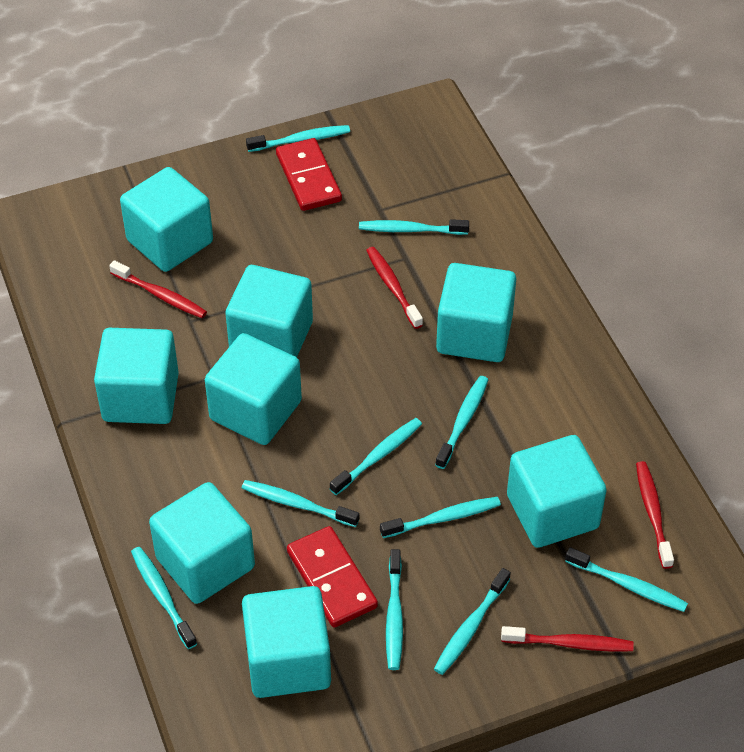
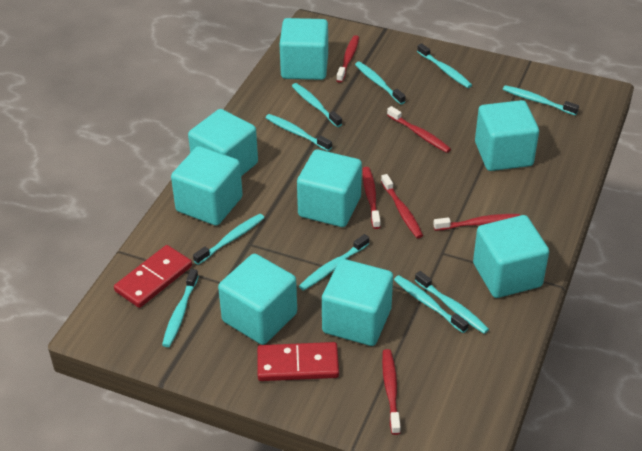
red toothbrush: [109,260,207,318] [366,247,423,329] [501,626,634,652] [636,461,674,569] = 4 -> [336,35,359,83] [363,167,381,229] [381,174,423,238] [382,349,401,435] [387,106,451,153] [433,214,520,231] = 6

